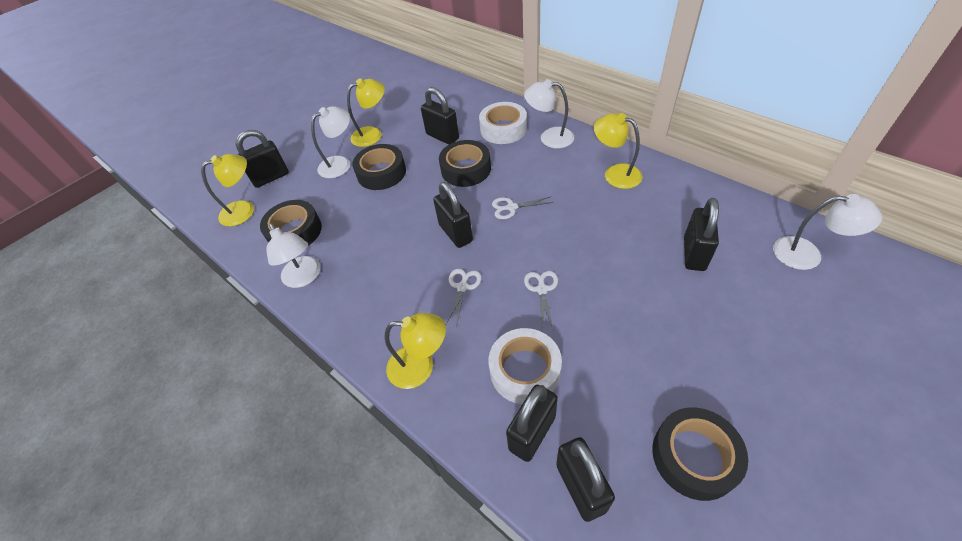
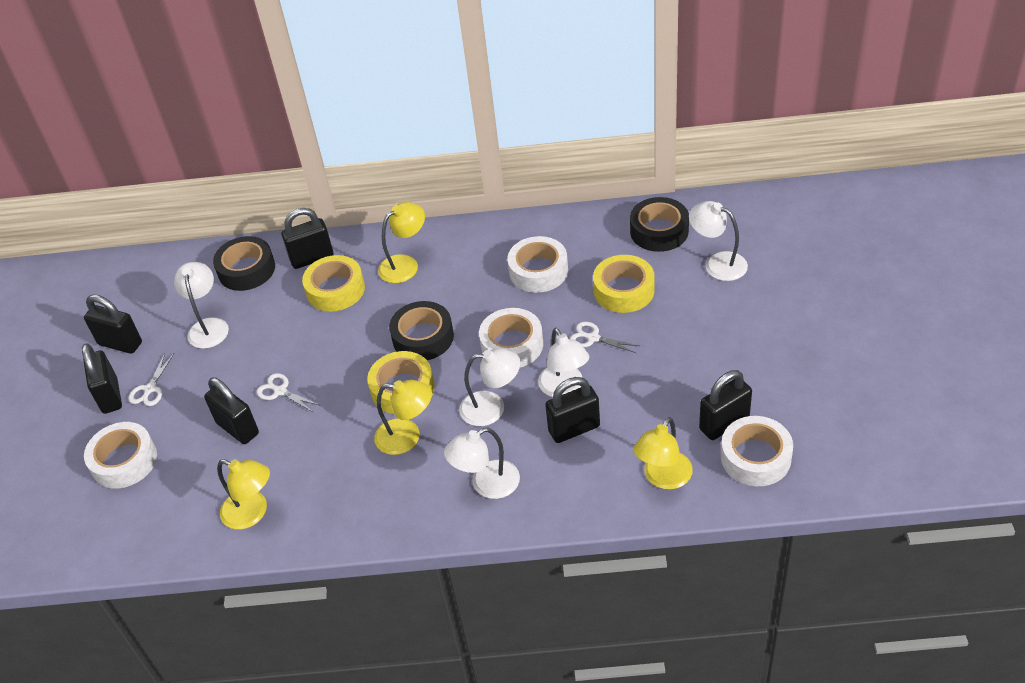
black tape: [260,200,322,246] [352,144,406,190] [439,140,491,187] [652,407,748,501] = 4 -> [213,236,275,291] [389,301,454,360] [630,197,689,252] = 3
white lamp: [267,223,320,288] [311,106,350,178] [524,79,574,148] [773,194,882,270] = 4 -> [174,262,229,349] [444,428,520,499] [459,348,520,426] [538,328,589,397] [689,201,748,281] = 5
white tape: [479,102,527,144] [489,328,562,404] = 2 -> [84,422,157,489] [479,308,543,368] [507,236,568,293] [721,416,793,486] = 4
yellow tape: none = 0 -> [302,255,365,312] [367,351,435,414] [593,255,655,313] = 3

